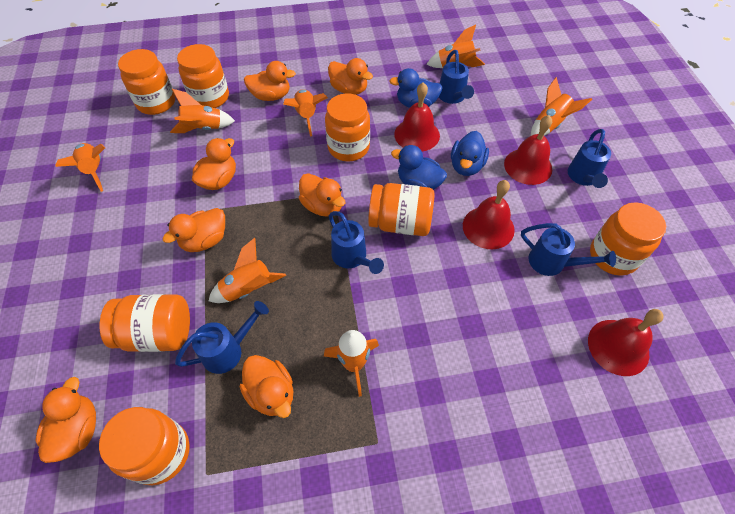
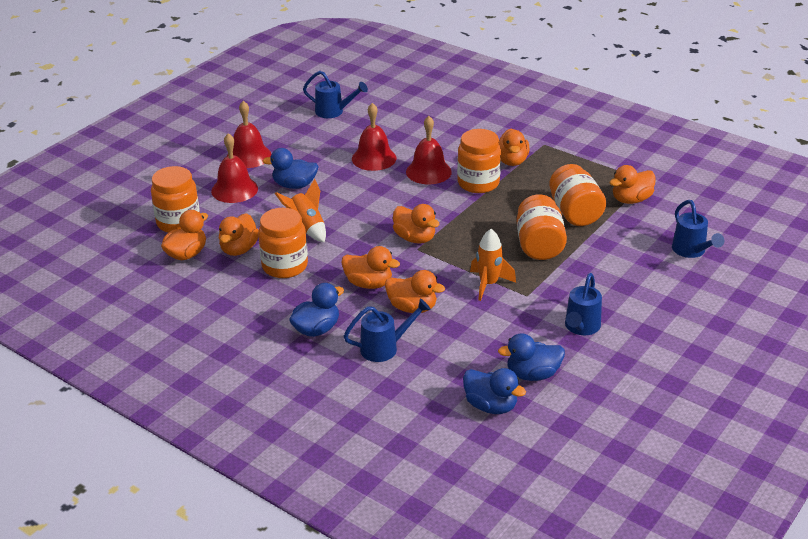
blue duck: [389,68,443,108] [391,145,447,190] [451,131,489,176] = 3 -> [262,148,319,189] [289,283,344,337] [463,368,526,414] [498,333,565,381] = 4
blue watering can: [175,301,269,374] [329,211,384,274] [439,50,474,104] [521,223,616,276] [568,129,611,188] = 5 -> [303,71,368,118] [344,298,431,362] [565,273,602,335] [672,200,724,258] = 4
orange jar: [99,407,190,485] [100,294,190,352] [118,49,175,115] [177,44,229,108] [325,93,370,162] [368,183,435,236] [590,202,666,276] = 7 -> [151,166,200,233] [258,208,308,278] [457,129,501,193] [516,194,567,260] [549,164,606,226] = 5
orange rocket: [56,143,105,192] [170,89,235,133] [209,238,286,303] [283,89,328,136] [324,330,379,397] [427,24,485,68] [531,77,592,136] = 7 -> [275,179,326,242] [470,229,516,301] = 2

